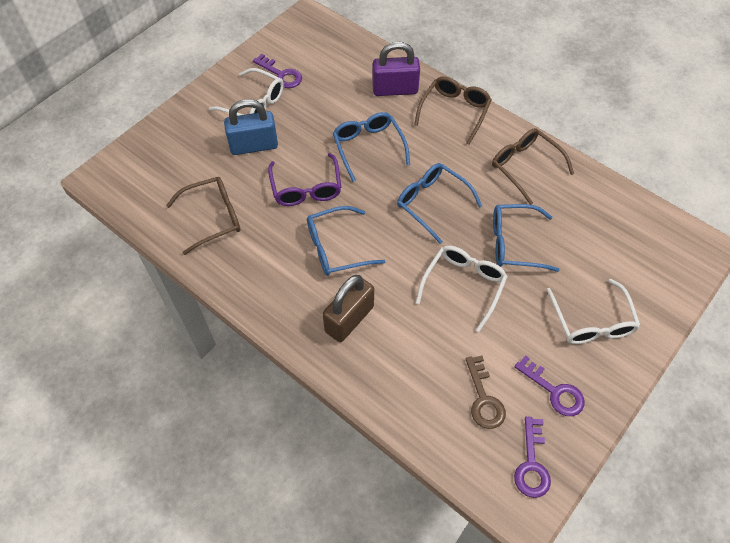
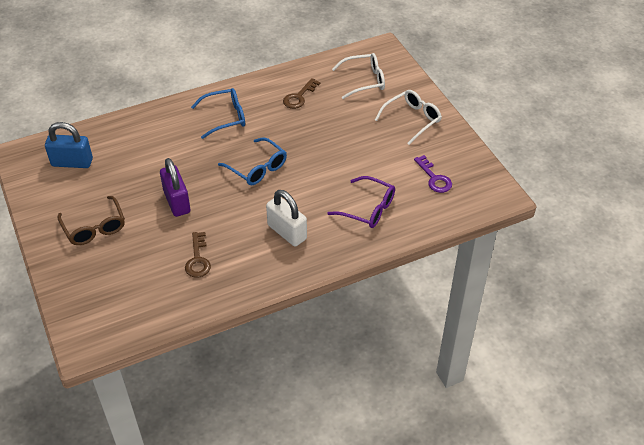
blue glasses: [307,206,385,276] [333,112,410,182] [397,163,482,244] [493,204,560,272] = 4 -> [191,88,245,139] [218,137,287,185] = 2
brown glasses: [166,177,240,255] [414,76,492,144] [492,128,574,205] = 3 -> [57,196,125,245] = 1
brown key: [466,355,506,429] = 1 -> [185,232,211,278] [283,78,320,109] = 2
brown padlock: [323,275,374,342] = 1 -> none = 0
purple key: [253,54,302,88] [514,355,584,416] [514,417,551,498] = 3 -> [414,155,452,193] = 1
white glasses: [209,68,284,116] [416,246,508,332] [547,279,641,344] = 3 -> [332,53,385,99] [375,90,442,145] = 2
white padlock: none = 0 -> [266,190,307,246] = 1

